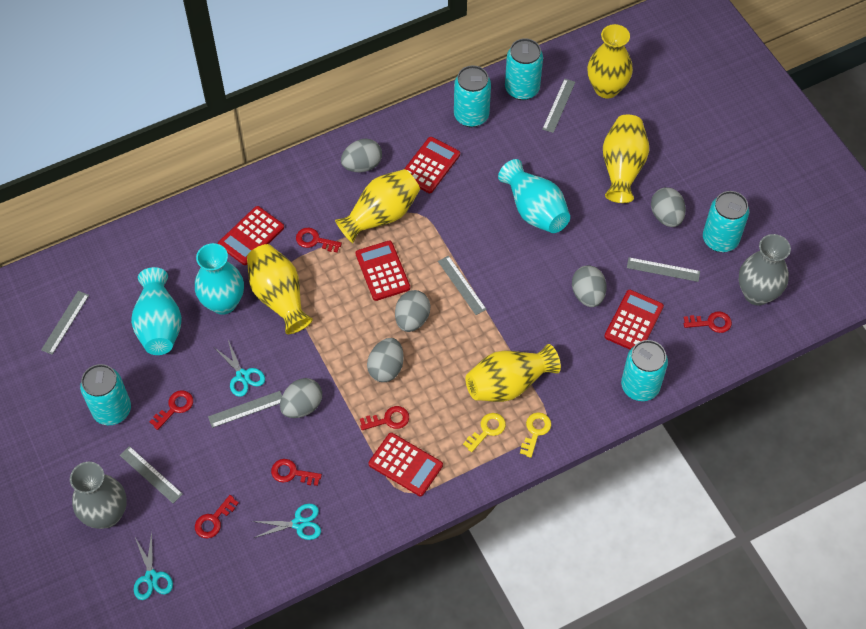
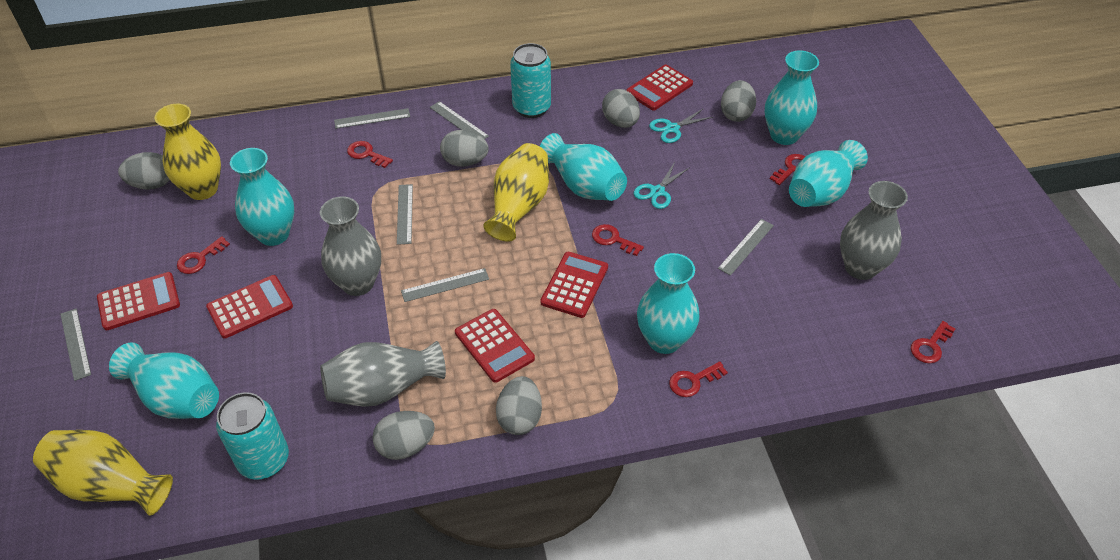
grey vase: [70,462,127,529] [739,234,791,305] = 2 -> [320,196,381,296] [320,341,446,407] [840,181,908,280] = 3
turquoise can: [80,364,131,425] [454,65,491,127] [505,38,543,100] [621,340,668,401] [703,191,749,252] = 5 -> [216,392,289,480] [510,43,551,118] = 2
turquoise scissors: [134,532,173,600] [215,340,265,397] [252,504,321,540] = 3 -> [633,162,690,209] [649,108,713,143] = 2
turquoise vase: [131,267,182,355] [195,243,244,315] [498,159,570,233] = 3 -> [109,343,219,419] [230,148,294,246] [540,133,627,201] [637,253,699,354] [765,50,819,145] [789,140,868,207] = 6
yellow key: [463,413,506,452] [520,413,551,458] = 2 -> none = 0
yellow vase: [247,244,313,334] [335,169,420,243] [465,344,561,402] [587,24,633,98] [603,115,649,203] = 5 -> [33,430,173,516] [154,104,221,200] [483,143,549,242] = 3

